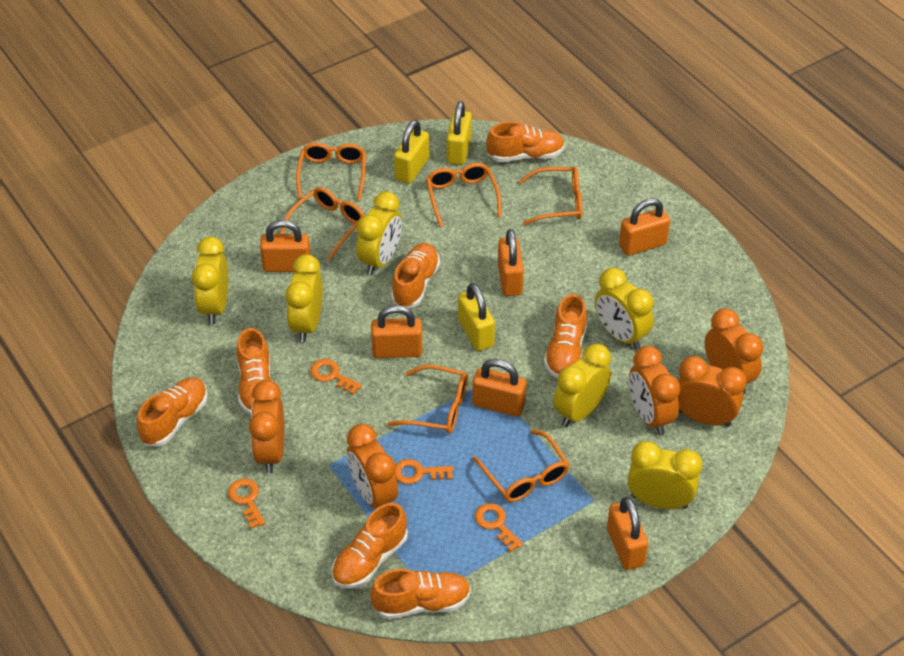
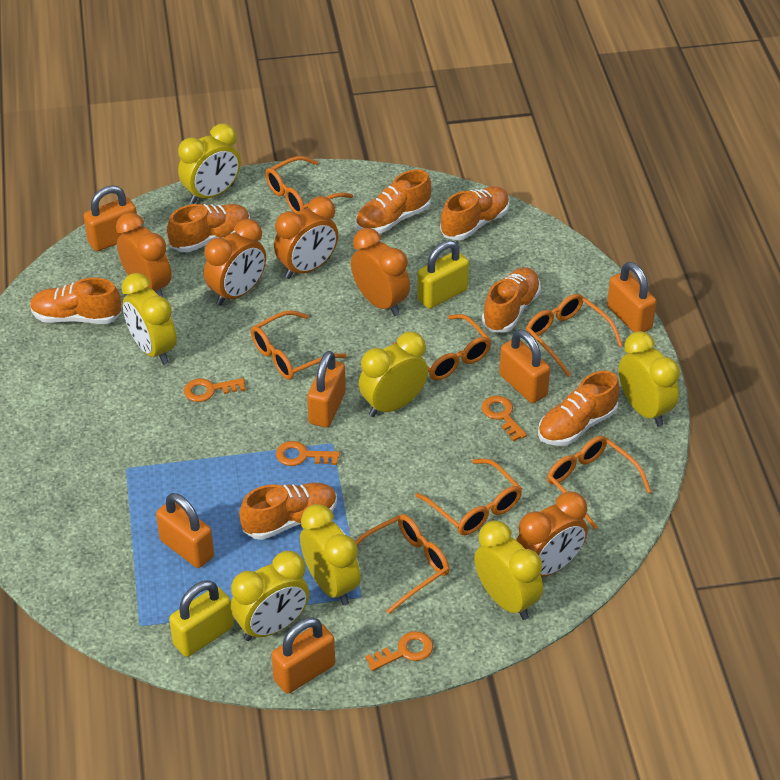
orange glasses: [280,187,364,260] [296,143,366,201] [388,365,468,434] [426,163,501,227] [473,430,570,502] [519,167,582,225] = 6 -> [251,310,347,380] [265,156,353,213] [355,514,449,614] [393,314,491,380] [415,459,522,535] [526,294,623,377] [547,436,652,530] = 7
yellow clock: [192,237,228,324] [285,254,323,343] [356,191,402,275] [553,344,611,427] [595,268,654,350] [628,441,702,509] = 6 -> [121,273,177,365] [178,123,241,204] [231,551,309,641] [300,504,361,605] [359,332,428,417] [474,521,543,620] [618,331,680,427] = 7
yellow padlock: [394,120,429,184] [447,101,472,165] [458,283,495,351] = 3 -> [169,580,233,657] [417,240,469,309] = 2

